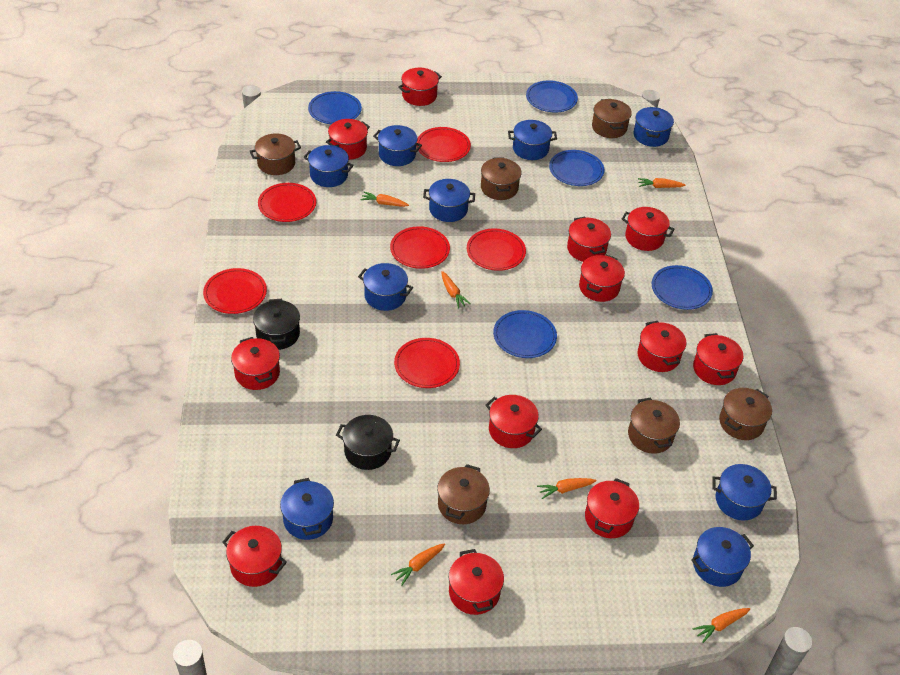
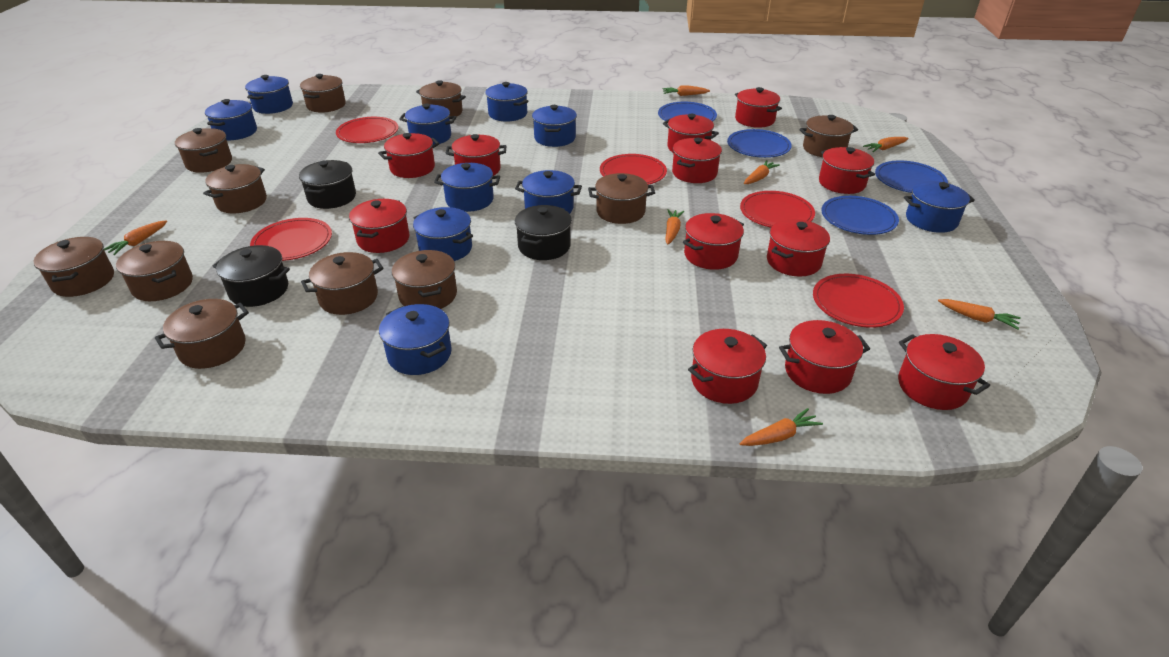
black pot: [253,299,300,350] [336,415,400,470] = 2 -> [213,245,290,307] [299,160,356,209] [515,205,572,260] = 3
blue plate: [308,91,362,124] [493,310,557,358] [526,80,578,112] [549,150,604,186] [652,265,713,310] = 5 -> [658,102,717,122] [727,129,792,158] [822,196,899,235] [875,161,948,193] = 4
blue pot: [280,478,334,540] [304,145,354,187] [358,263,413,311] [373,125,422,166] [423,179,475,222] [508,120,557,160] [633,107,674,147] [691,527,754,587] [712,464,777,521] = 9 -> [205,99,257,140] [245,75,293,114] [379,304,452,375] [399,104,457,145] [413,207,473,261] [434,163,500,212] [485,82,528,122] [515,170,582,214] [532,105,577,147] [904,181,975,233] = 10
brown pot: [250,134,301,175] [437,464,490,524] [481,157,522,200] [592,99,632,138] [628,398,680,454] [719,388,772,440] = 6 -> [33,237,114,297] [116,241,193,301] [155,299,249,369] [175,128,232,173] [203,164,267,213] [300,74,346,113] [301,252,383,315] [392,250,457,309] [416,80,466,117] [588,173,655,224] [800,115,858,157] = 11
orange carrot: [360,192,409,207] [391,543,445,586] [441,271,471,308] [537,478,597,499] [638,178,686,188] [692,608,750,643] = 6 -> [104,220,167,255] [663,85,710,96] [665,209,684,245] [739,408,823,446] [744,160,780,184] [863,137,909,152] [938,299,1021,329] = 7
red plate: [203,268,267,314] [258,183,316,222] [390,226,450,269] [394,338,460,388] [416,127,471,162] [467,228,526,271] = 6 -> [250,218,332,261] [336,117,398,143] [600,154,667,185] [740,191,815,227] [813,274,904,328] = 5

